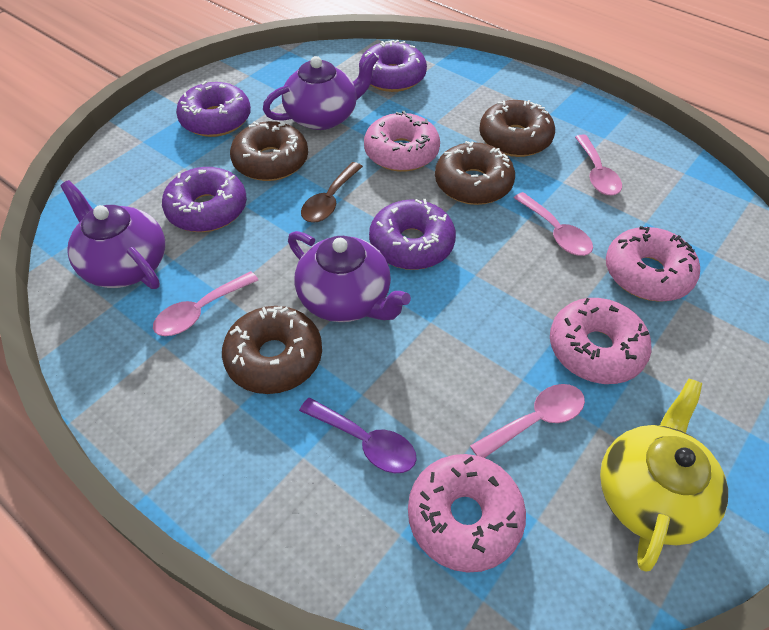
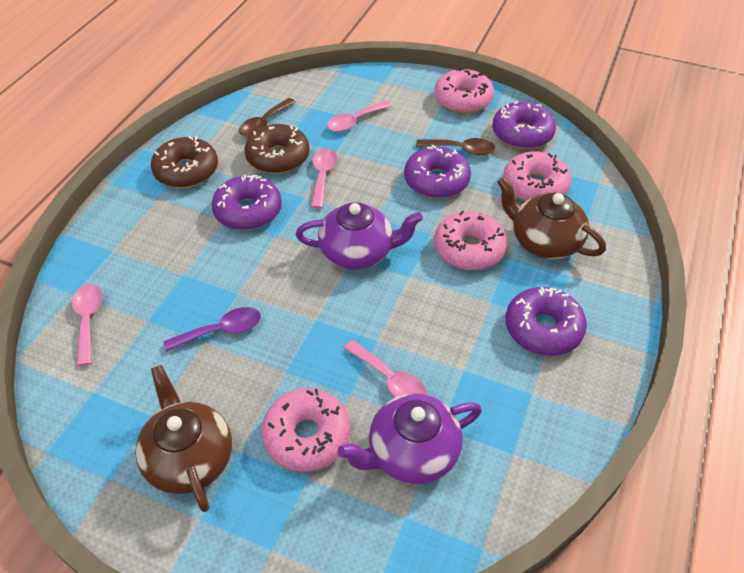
brown donut: [222,306,322,394] [230,121,308,181] [435,141,515,205] [479,100,555,157] = 4 -> [151,136,218,188] [244,124,310,174] = 2
brown spoon: [301,162,363,223] = 1 -> [239,98,295,137] [416,138,496,155] = 2
brown teapot: none = 0 -> [135,365,232,512] [497,177,606,259] = 2
purple teapot: [61,180,165,289] [263,53,378,130] [288,231,411,322] = 3 -> [296,202,423,270] [338,393,482,484] = 2
yellow teapot: [600,378,728,571] = 1 -> none = 0

